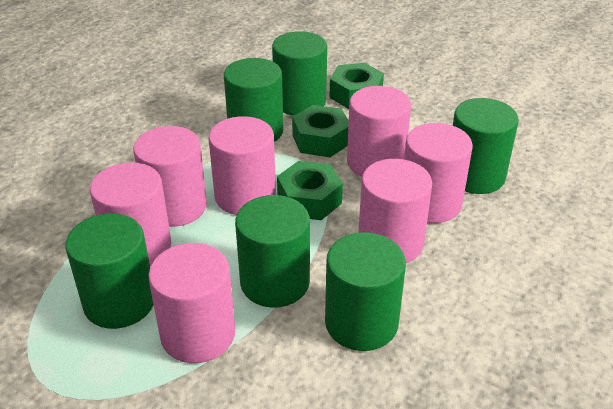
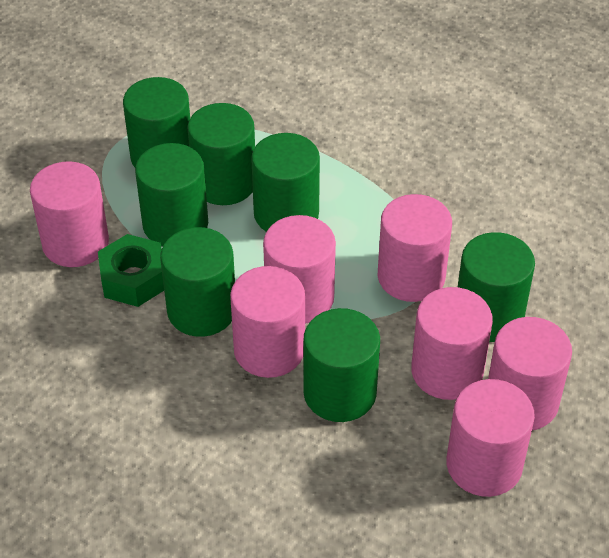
green cylinder: [65,213,154,329] [224,58,283,142] [235,195,310,308] [272,31,327,116] [325,232,406,351] [453,98,519,194] = 6 -> [123,77,190,167] [135,143,208,246] [160,227,235,337] [187,103,255,205] [251,133,320,232] [303,308,380,422] [458,232,535,342] = 7
green nut: [277,161,343,220] [292,105,349,157] [329,63,384,109] = 3 -> [98,234,164,307] = 1

